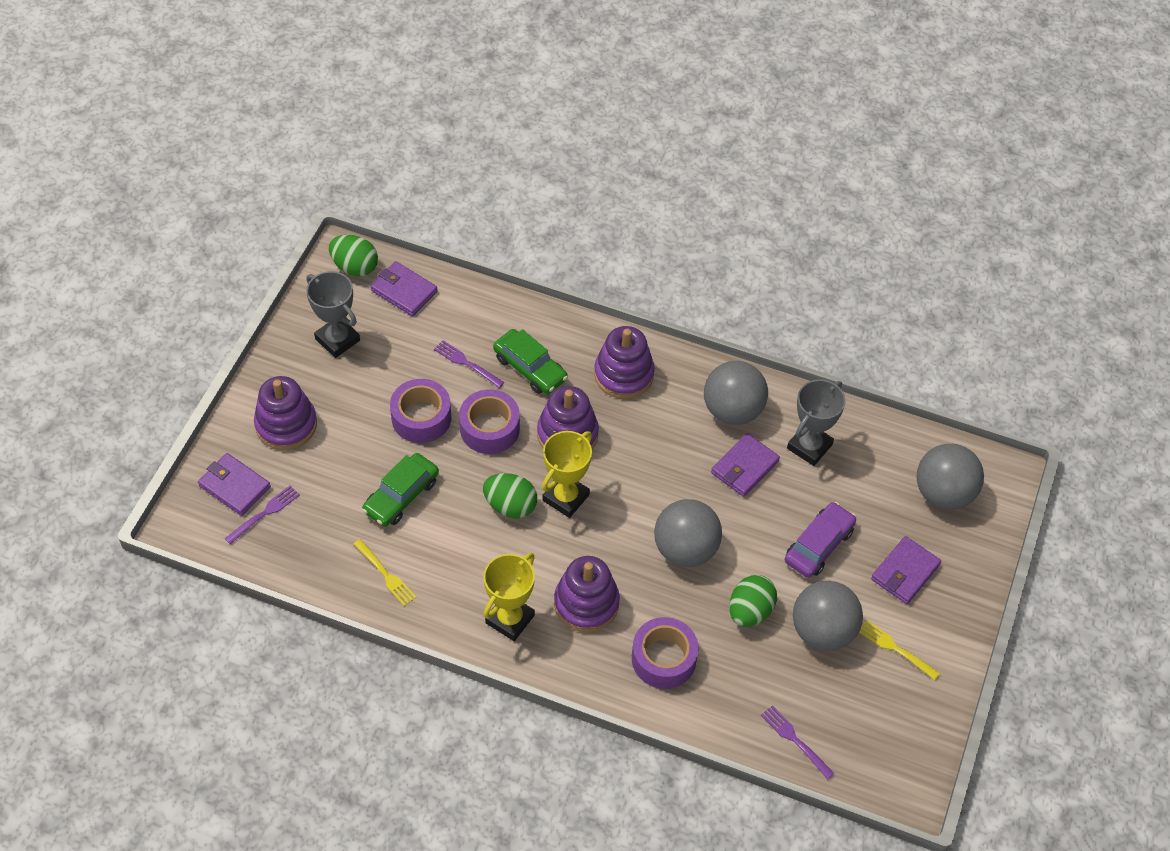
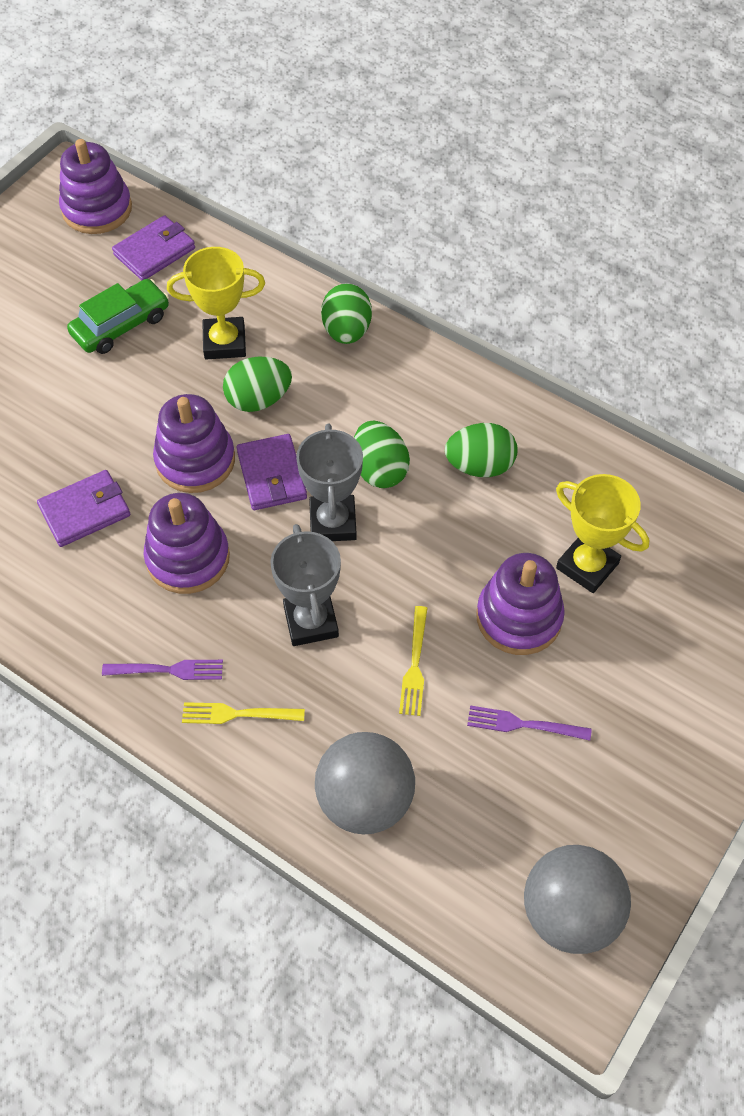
green car: [362,453,439,527] [493,329,568,394] = 2 -> [67,279,169,354] = 1
green egg: [329,235,378,276] [483,473,537,518] [729,575,777,627] = 3 -> [223,357,292,412] [321,283,372,344] [354,421,410,488] [445,423,518,477] = 4
grey ball: [654,499,722,567] [704,361,768,425] [793,581,863,651] [917,444,984,510] = 4 -> [315,732,415,834] [524,845,631,954] = 2
purple car: [785,502,856,578] = 1 -> none = 0
purple fork: [225,486,300,544] [434,340,504,388] [761,705,835,780] = 3 -> [102,660,223,680] [467,705,591,741] = 2
purple tape: [390,379,451,443] [459,389,520,454] [632,617,699,689] = 3 -> none = 0
purple wallet: [198,453,271,516] [371,261,438,316] [711,433,780,497] [871,536,941,604] = 4 -> [37,470,130,547] [112,215,195,280] [236,434,307,510] = 3

